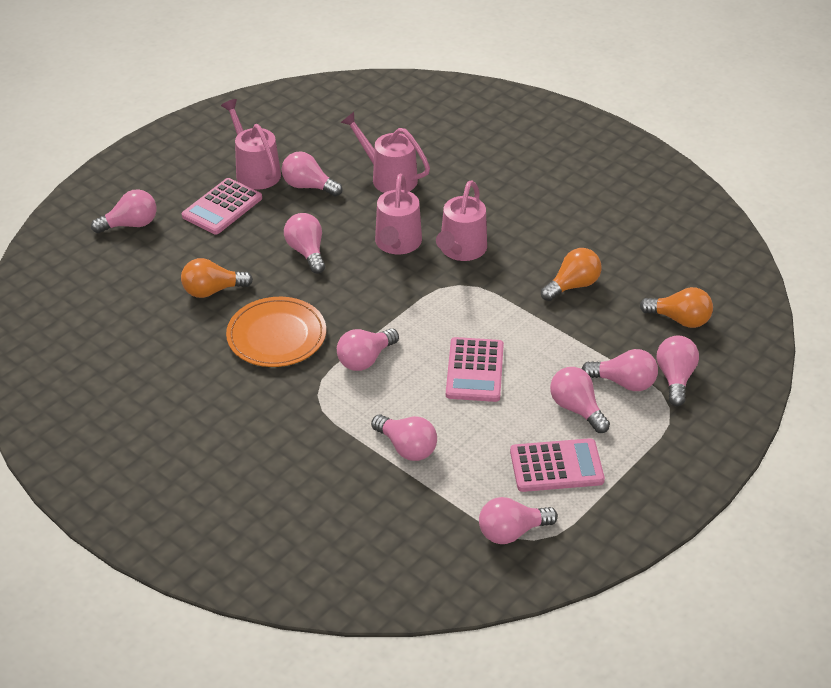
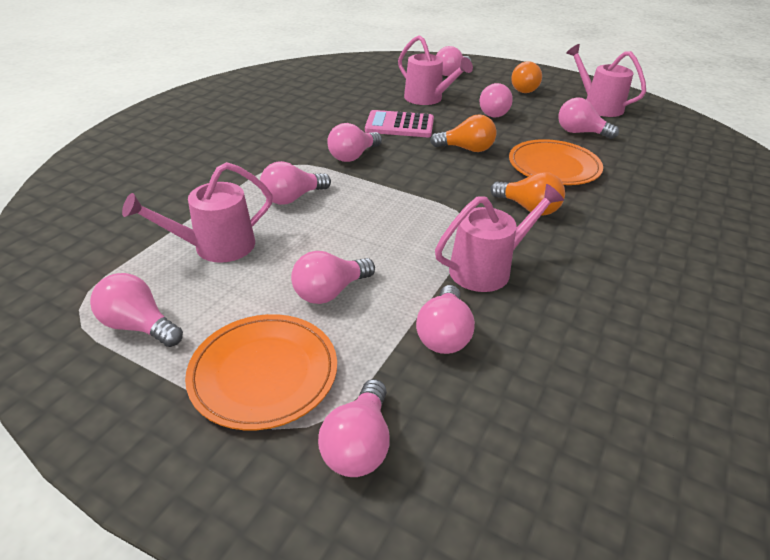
orange plate: [226,297,326,367] = 1 -> [185,314,337,430] [509,139,603,185] = 2
pink calculator: [182,178,262,234] [446,337,504,402] [510,438,605,492] = 3 -> [365,110,434,137] = 1

